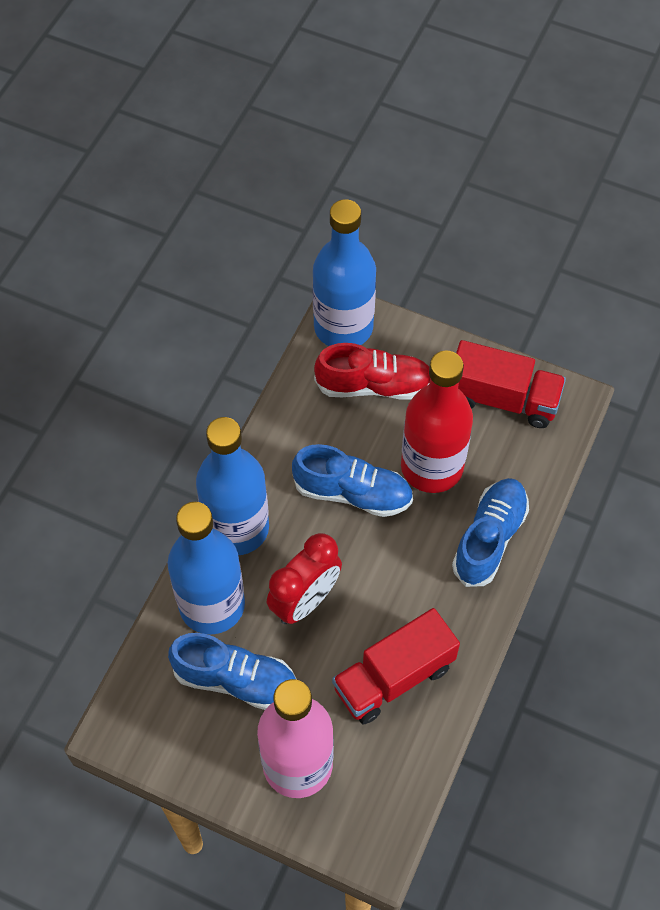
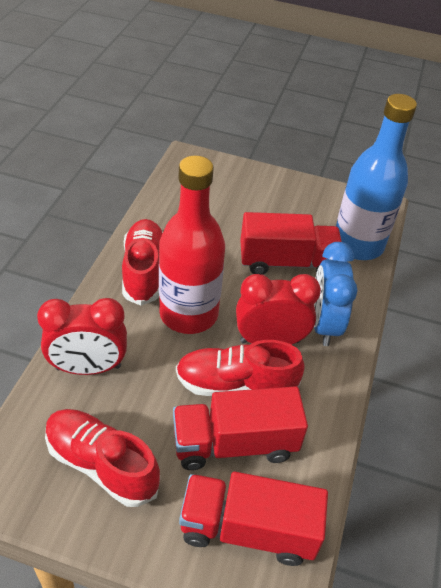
blue bottle: [168,502,245,635] [196,417,269,555] [312,199,376,346] = 3 -> [336,94,417,260] = 1
blue clock: none = 0 -> [314,242,357,346] = 1
blue shoe: [168,633,297,710] [292,444,413,517] [452,478,529,587] = 3 -> none = 0
pink bottle: [257,679,334,798] = 1 -> none = 0
red clock: [267,533,342,624] = 1 -> [37,298,127,375] [236,274,321,345] = 2
red shoe: [314,343,430,400] = 1 -> [45,409,160,507] [122,219,163,306] [176,340,305,396] = 3
red truck: [332,608,460,724] [456,340,566,428] = 2 -> [173,386,308,470] [179,472,328,566] [240,212,342,275] = 3

